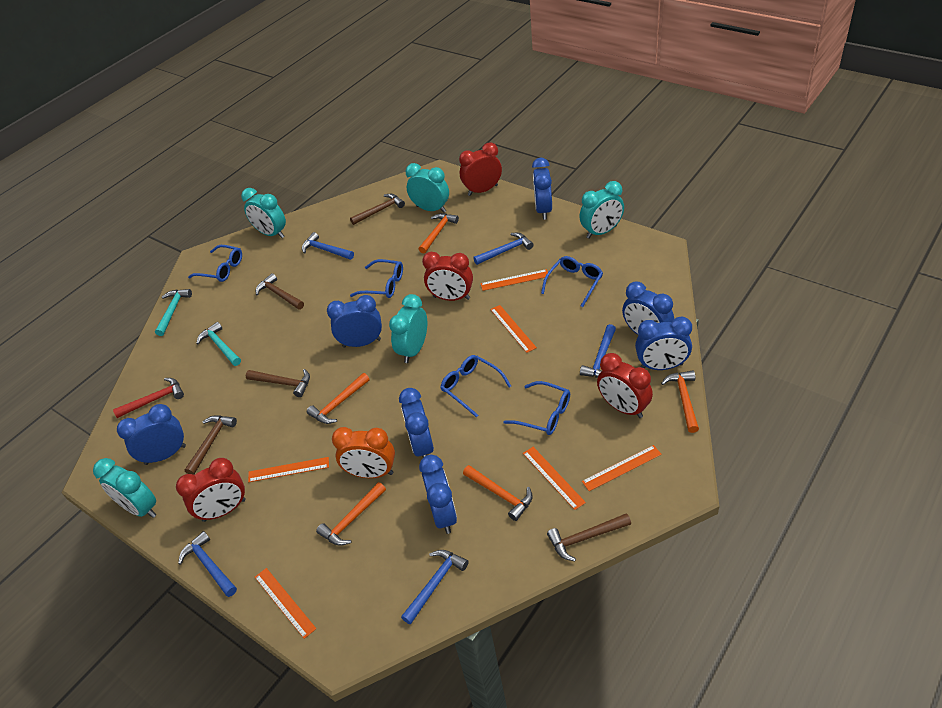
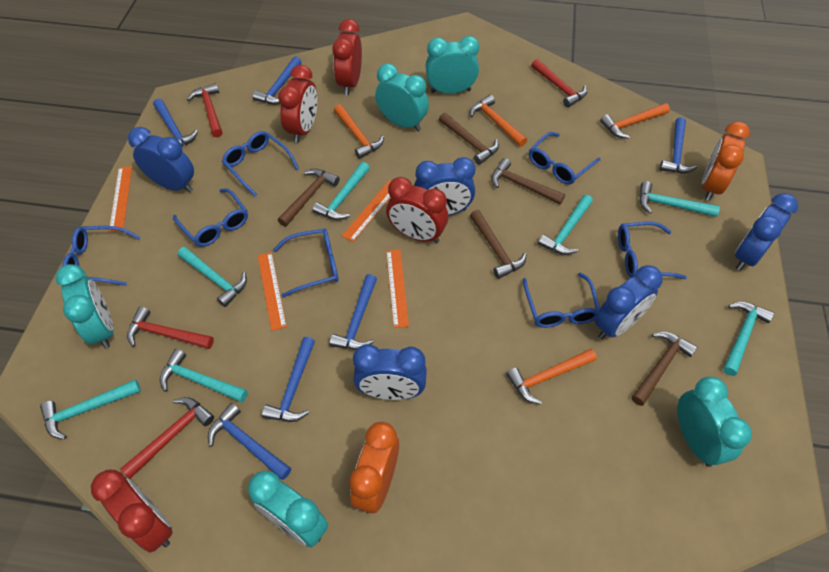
blue clock: [117,404,186,465] [327,295,382,348] [399,388,434,458] [419,455,457,534] [532,158,552,220] [622,282,674,335] [635,316,692,370] = 7 -> [128,127,194,193] [353,344,427,400] [414,157,475,216] [595,265,663,339] [735,193,798,271] = 5
blue glasses: [188,245,242,282] [350,259,403,298] [440,355,511,418] [503,381,570,435] [541,256,603,307] = 5 -> [62,226,141,286] [173,188,248,247] [222,131,299,197] [273,229,339,297] [522,272,600,328] [529,132,601,185] [618,221,687,279] = 7
blue hammer: [178,531,237,597] [302,232,354,260] [401,550,469,625] [473,233,534,265] [580,324,616,378] = 5 -> [153,98,198,146] [208,403,291,480] [253,56,301,105] [262,337,315,422] [329,274,377,350] [660,117,697,173] = 6
orange clock: [332,427,395,478] = 1 -> [349,422,399,514] [702,121,750,201] = 2
orange hammer: [307,373,370,424] [316,482,386,546] [419,213,459,254] [463,465,533,521] [661,370,699,433] = 5 -> [334,104,384,159] [470,95,527,147] [506,349,597,405] [600,103,670,139] = 4
orange ruler: [248,457,329,482] [255,568,316,639] [480,269,550,291] [490,305,537,353] [523,447,586,510] [582,445,662,491] = 6 -> [109,166,132,232] [258,252,287,331] [342,180,391,242] [386,250,409,328] = 4
red hammer: [113,378,184,418] = 1 -> [120,397,214,479] [127,307,214,349] [187,83,222,137] [531,59,587,107] = 4
turquoise hammer: [155,289,192,336] [196,322,241,366] = 2 -> [40,379,141,439] [160,349,248,402] [178,247,247,307] [312,162,370,220] [538,195,593,255] [639,181,720,217] [723,302,774,376] = 7

